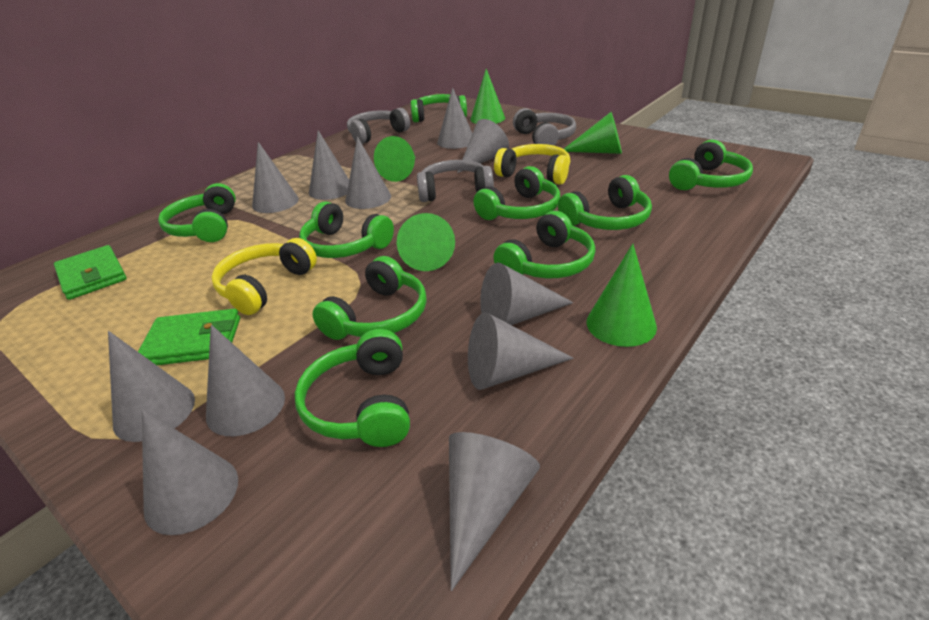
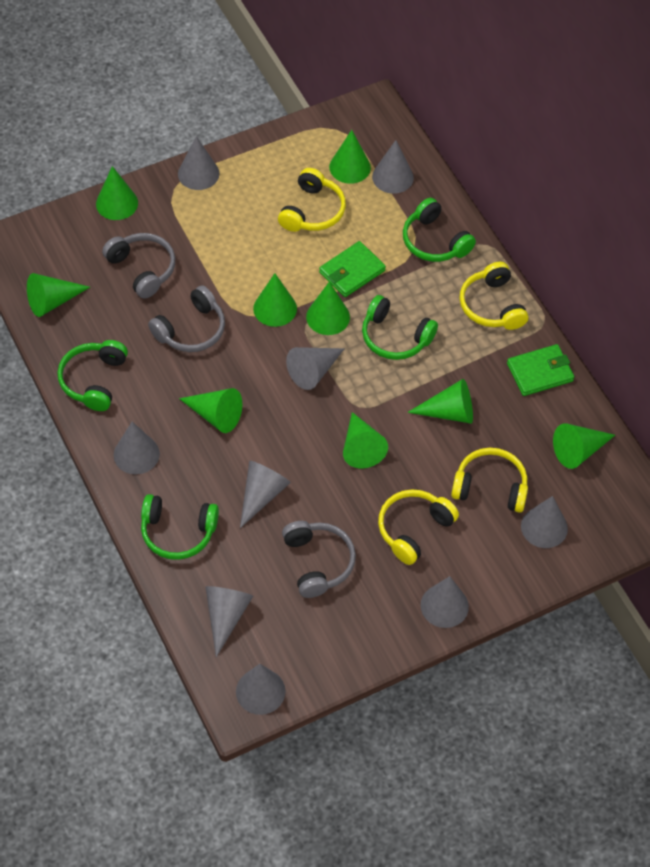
green cone: [374,136,415,182] [397,213,455,271] [470,69,505,124] [564,112,622,154] [587,244,657,347] = 5 -> [27,273,90,317] [96,166,138,220] [179,388,242,433] [253,273,297,327] [306,282,350,335] [329,130,371,184] [343,412,388,468] [407,379,473,424] [553,423,615,469] = 9
green headphones: [158,183,236,242] [295,329,410,447] [299,202,394,258] [312,256,427,340] [411,94,467,122] [474,166,560,220] [494,211,596,278] [558,175,652,230] [669,140,753,190] = 9 -> [57,340,128,411] [141,494,219,560] [362,295,438,360] [403,198,476,262] = 4
grey cone: [108,331,195,442] [142,409,238,535] [206,325,285,436] [252,142,299,213] [309,130,349,200] [345,137,391,209] [437,88,472,149] [449,432,540,591] [457,119,509,173] [468,312,574,390] [480,262,574,325] = 11 -> [114,422,160,474] [178,136,220,190] [206,586,253,657] [236,664,286,715] [240,461,291,528] [286,347,344,390] [372,140,414,194] [421,576,469,628] [521,496,568,548] = 9
yellow headphones: [211,238,317,315] [494,144,570,185] = 2 -> [278,168,346,232] [378,489,459,565] [451,448,528,513] [459,262,528,330] = 4

